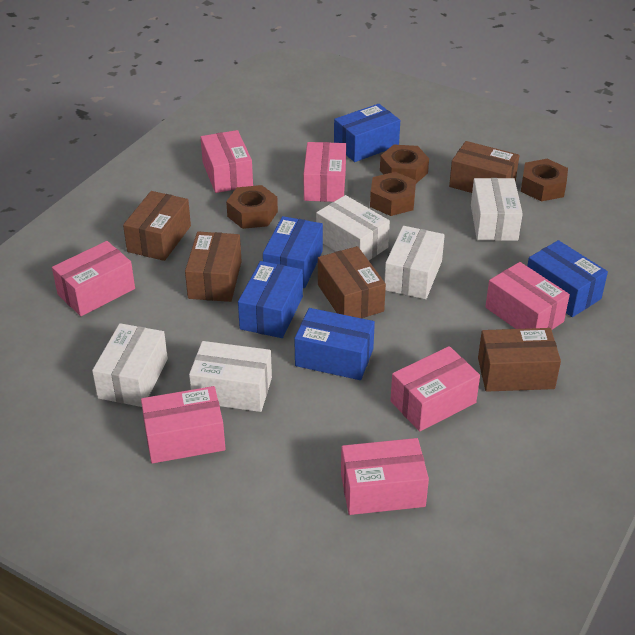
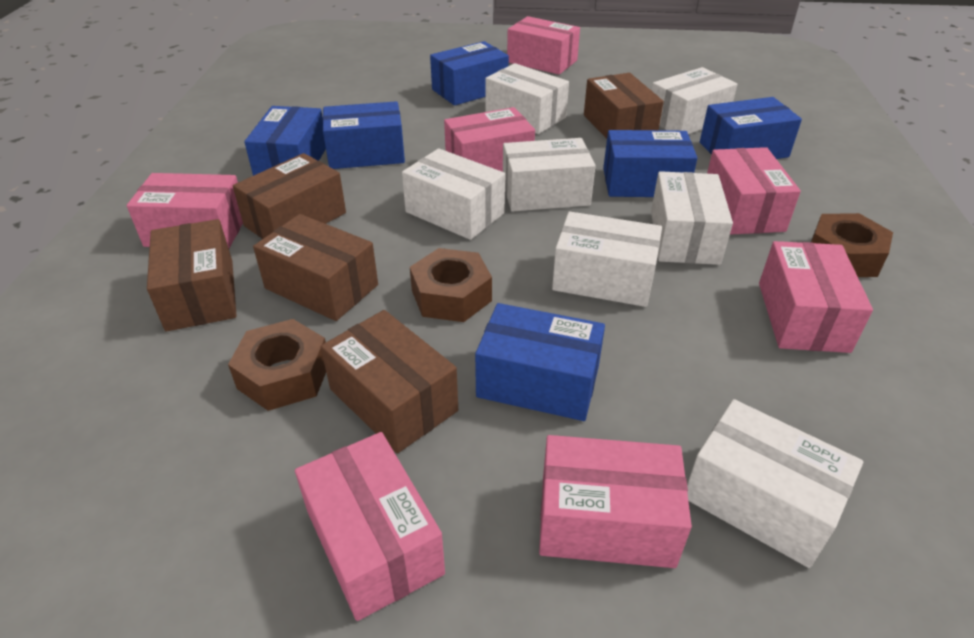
blue box: [238,261,303,338] [263,216,323,288] [294,308,375,380] [334,104,400,162] [527,240,608,317] = 5 -> [244,106,326,176] [323,101,405,169] [430,41,509,106] [475,303,605,421] [603,130,697,197] [700,97,802,159] = 6
brown nut: [226,185,278,229] [370,172,416,216] [380,145,429,183] [521,159,568,201] = 4 -> [228,319,326,411] [410,248,492,322] [811,213,893,277] = 3
white box: [92,323,168,407] [189,341,272,412] [316,195,390,261] [384,226,445,299] [471,178,523,241] = 5 -> [402,148,505,240] [485,63,569,134] [503,138,596,212] [552,212,662,307] [651,67,737,134] [651,171,733,265] [687,399,863,568] = 7

